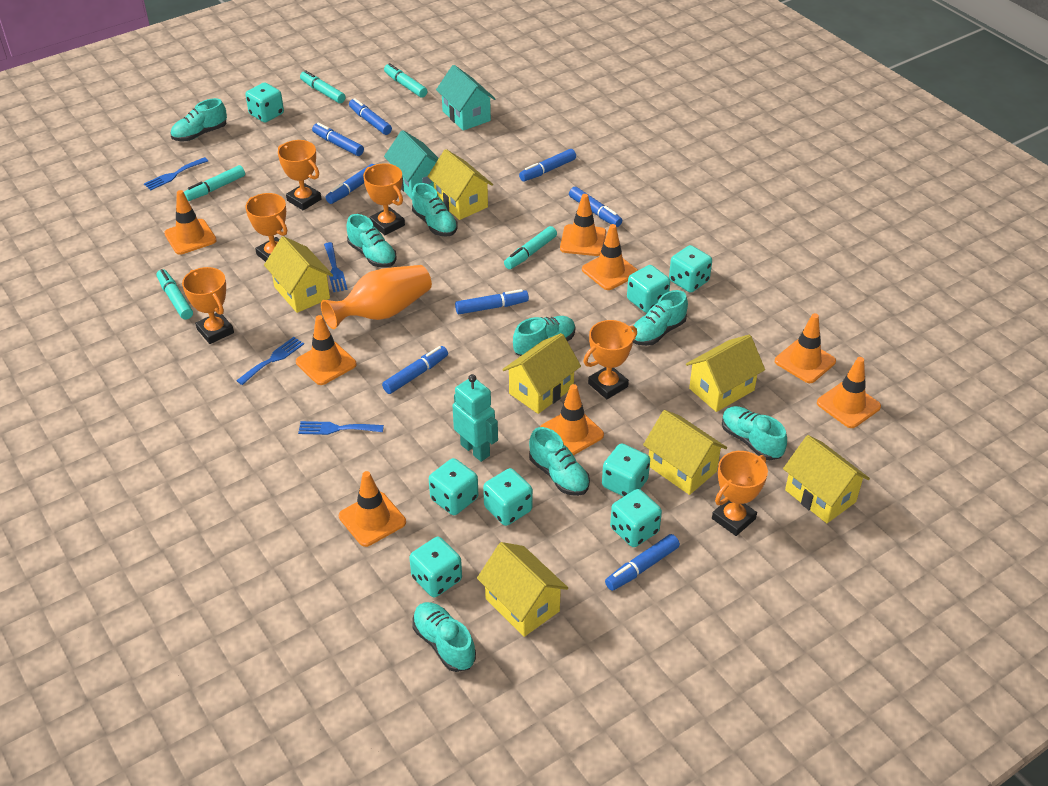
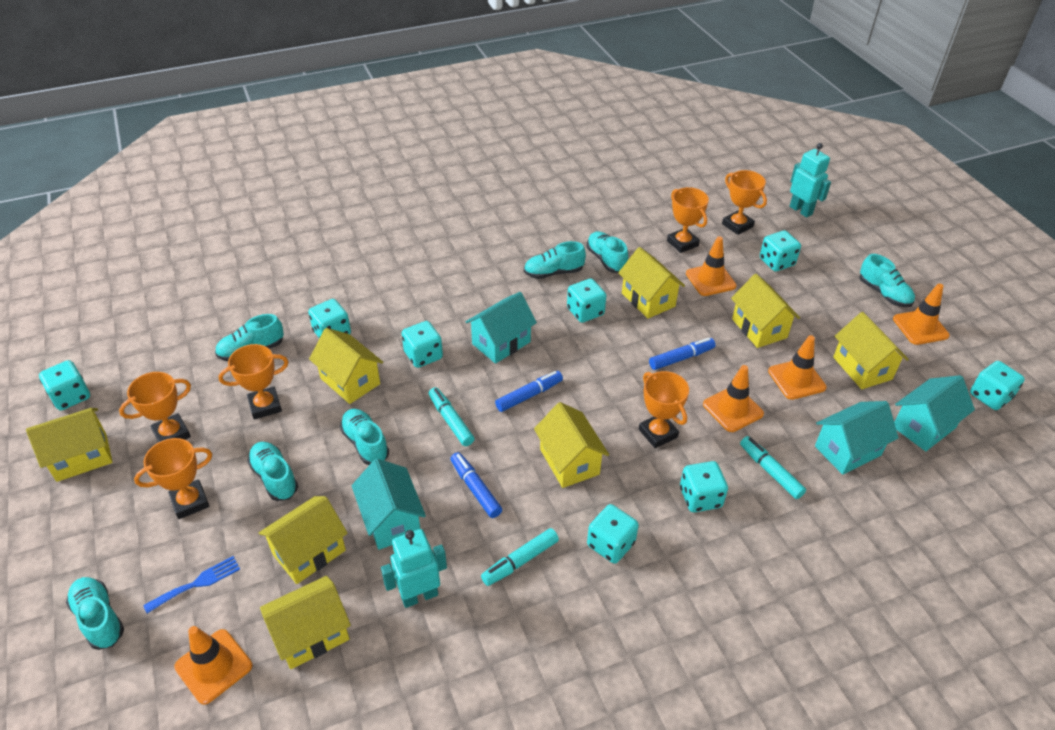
blue fork: [144,157,208,190] [236,337,304,385] [298,421,384,435] [324,242,348,292] = 4 -> [143,556,240,613] = 1
blue marker: [312,123,364,156] [325,164,375,204] [349,98,392,135] [382,346,448,394] [455,289,529,314] [519,149,576,181] [569,187,622,227] [605,534,680,591] = 8 -> [450,452,502,518] [495,371,563,412] [649,338,716,370] = 3
orange traffic cone: [164,190,217,255] [296,315,357,385] [339,471,406,547] [540,384,604,456] [560,194,606,256] [582,224,638,290] [775,313,836,383] [817,357,881,428] = 8 -> [174,626,252,705] [686,236,736,296] [703,365,764,432] [768,335,827,400] [893,284,950,345] = 5
orange vase: [321,265,432,329] = 1 -> none = 0
turquoise house: [384,130,439,199] [436,65,496,131] = 2 -> [352,459,426,550] [465,292,537,364] [815,401,899,475] [894,375,975,451] = 4
turquoise marker: [157,269,193,320] [184,165,245,201] [300,70,346,103] [384,63,427,98] [504,226,557,269] = 5 -> [429,387,474,446] [481,528,559,586] [740,436,806,499] = 3
turquoise robot: [453,374,498,462] = 1 -> [381,529,447,608] [790,143,831,218] = 2
turquoise shoe: [171,98,227,141] [346,214,397,268] [412,183,458,237] [412,602,476,672] [513,316,575,356] [529,427,590,496] [632,290,688,346] [722,406,787,460] = 8 -> [66,577,124,650] [215,314,284,361] [247,442,298,501] [340,409,389,465] [524,241,586,279] [587,231,628,273] [859,254,915,307] = 7
yellow house: [264,236,333,313] [427,149,493,220] [477,542,568,637] [502,333,581,414] [643,410,727,495] [686,335,765,412] [783,435,870,523] = 7 -> [26,408,112,482] [259,496,348,584] [260,576,351,669] [309,328,383,404] [534,402,609,488] [618,247,685,319] [731,274,800,348] [833,312,909,389] = 8

